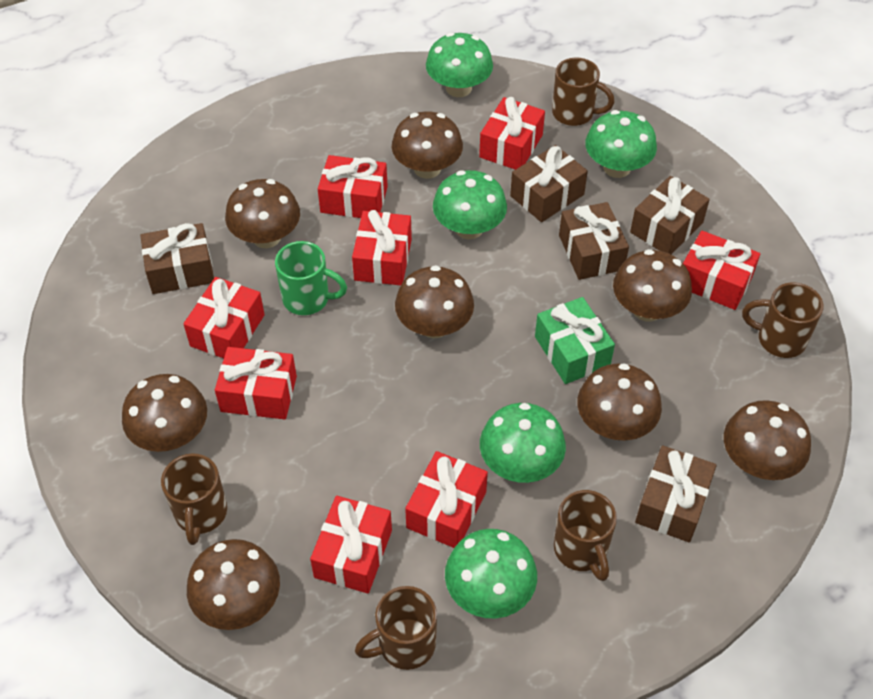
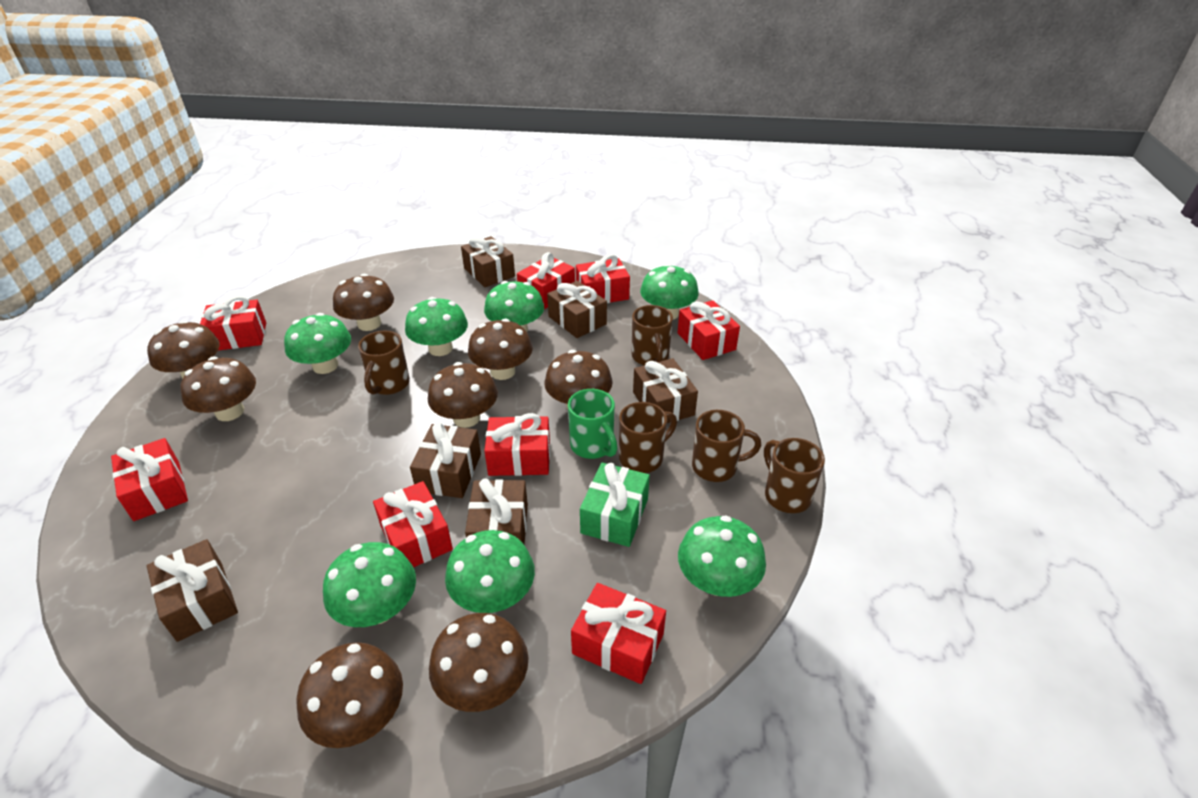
brown gift: [140,223,214,294] [510,145,588,222] [559,202,629,280] [630,176,710,254] [635,445,716,542] = 5 -> [147,539,238,642] [410,422,481,498] [461,236,515,287] [465,478,528,544] [547,281,607,338] [633,358,698,423] = 6
green mushroom: [426,32,493,97] [433,170,507,239] [445,529,537,618] [480,403,566,483] [585,110,657,178] = 5 -> [284,313,351,374] [323,542,416,627] [405,297,468,356] [445,530,535,613] [484,281,544,332] [640,264,699,319] [678,515,766,597] = 7

